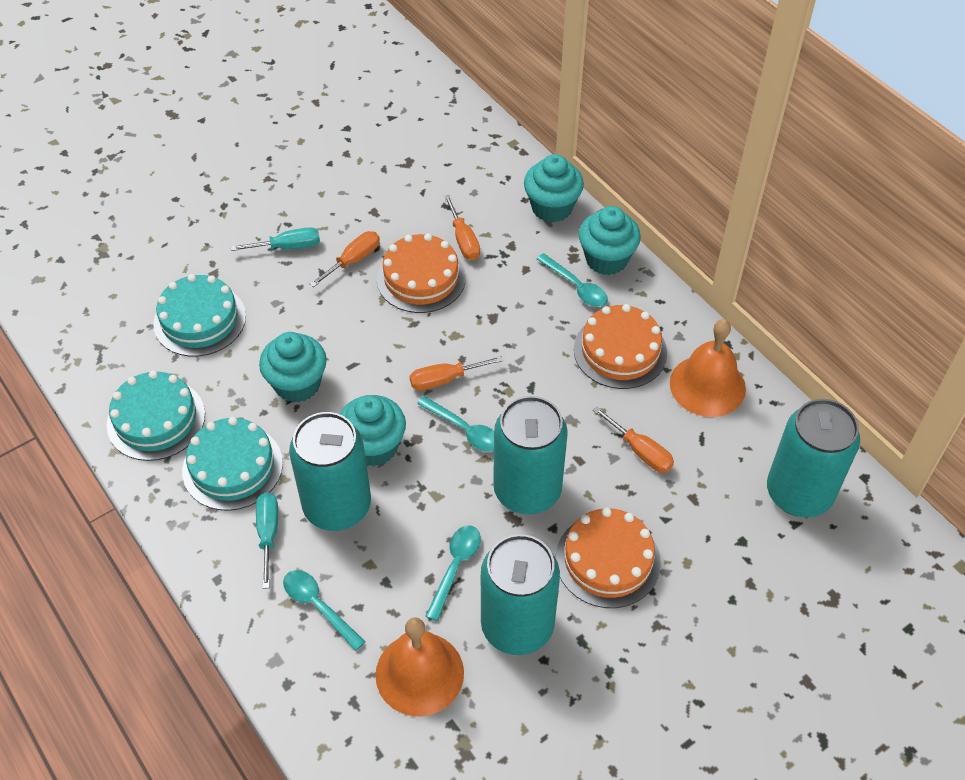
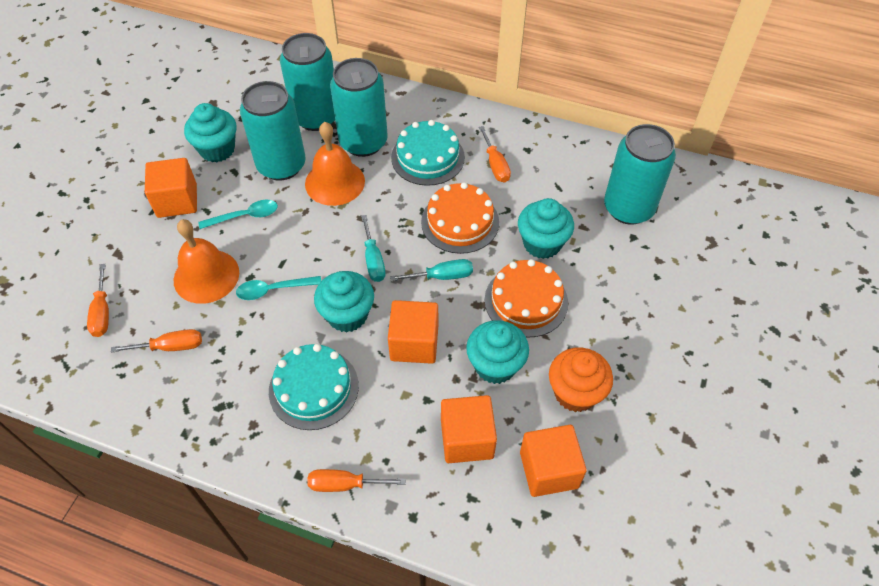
orange cake: [377,233,466,313] [556,508,661,608] [574,304,667,389] = 3 -> [421,182,499,254] [485,259,568,338] = 2
orange cube: none = 0 -> [145,158,197,218] [388,300,438,364] [441,395,497,463] [520,425,587,497] = 4
orange cupcake: none = 0 -> [549,347,613,412] = 1
turquoise cake: [107,370,205,461] [153,274,246,357] [182,417,283,511] = 3 -> [269,344,359,430] [391,120,465,186] = 2
turquoise spoon: [283,570,365,651] [417,396,494,452] [425,525,481,621] [537,253,608,307] = 4 -> [198,200,278,229] [236,276,321,300] = 2

